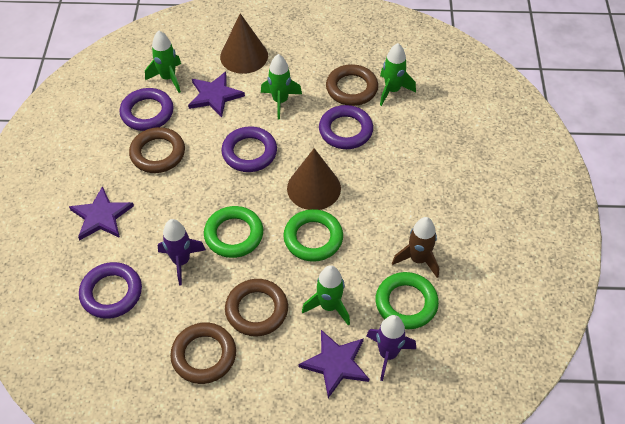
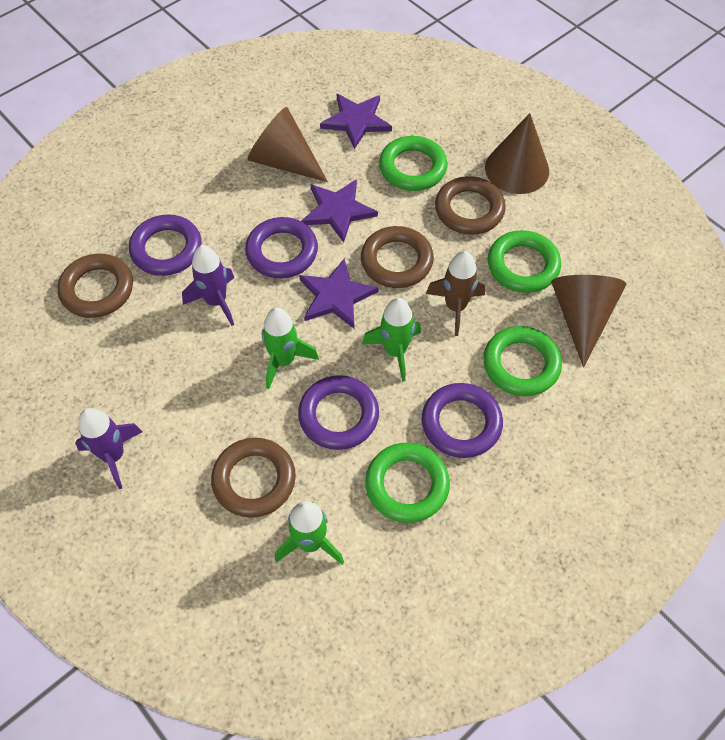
brown cone: [220,13,268,74] [287,148,341,210] = 2 -> [248,107,328,182] [485,113,549,194] [551,275,626,368] = 3
green ring: [204,206,263,258] [283,209,343,262] [376,272,439,329] = 3 -> [365,442,450,523] [379,136,448,191] [483,326,562,396] [488,230,561,293] = 4
green rocket: [145,31,181,93] [261,54,302,119] [302,265,350,326] [380,43,416,106] = 4 -> [262,307,319,389] [275,501,344,565] [362,298,421,382] = 3

